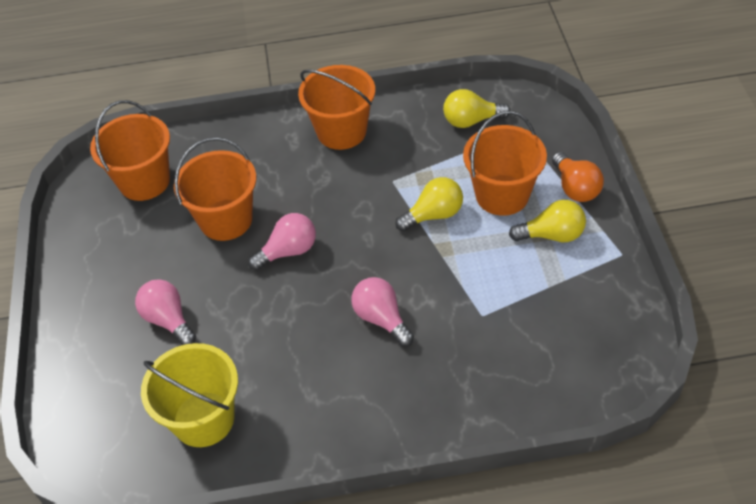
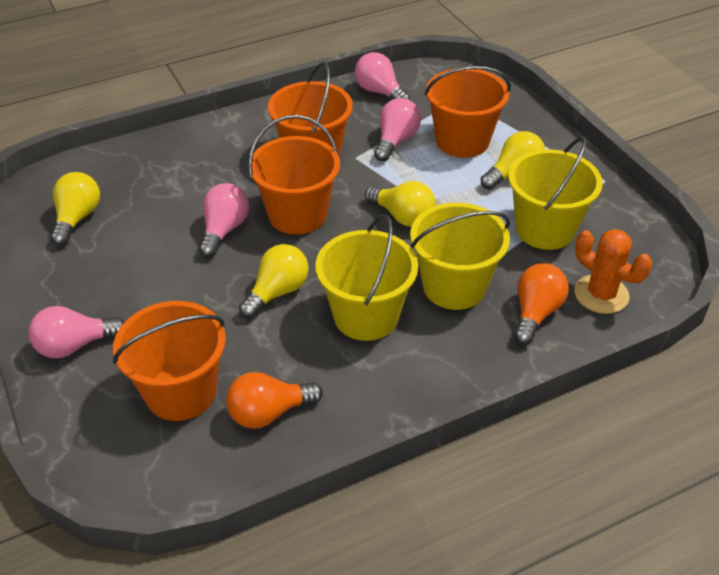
orange cactus: none = 0 -> [574,229,652,314] = 1
orange light bulb: [552,152,604,202] = 1 -> [226,372,323,429] [514,263,569,345] = 2
pink light bulb: [135,279,196,345] [248,213,316,271] [351,277,414,346] = 3 -> [28,306,124,358] [199,183,249,257] [355,52,410,100] [374,98,421,161] = 4
yellow bucket: [141,343,238,447] = 1 -> [315,214,418,341] [410,203,510,310] [508,136,603,250] = 3
yellow light bulb: [395,177,463,232] [443,89,511,128] [509,200,586,242] = 3 -> [51,172,100,246] [239,244,309,318] [365,181,436,227] [481,131,545,190] = 4

